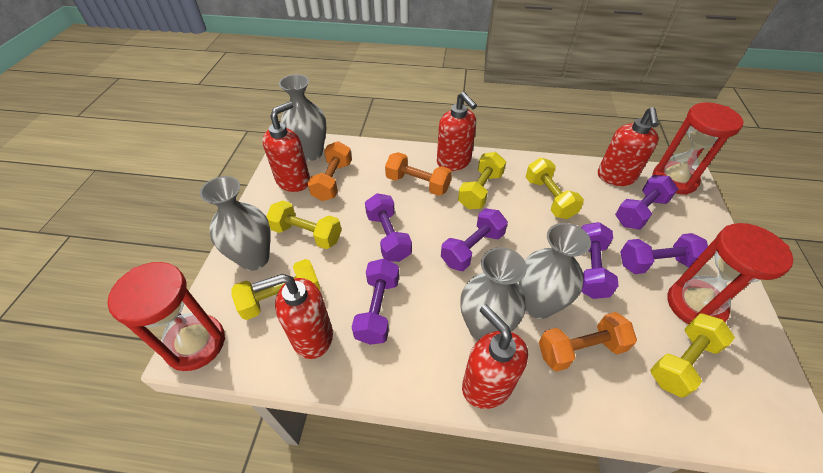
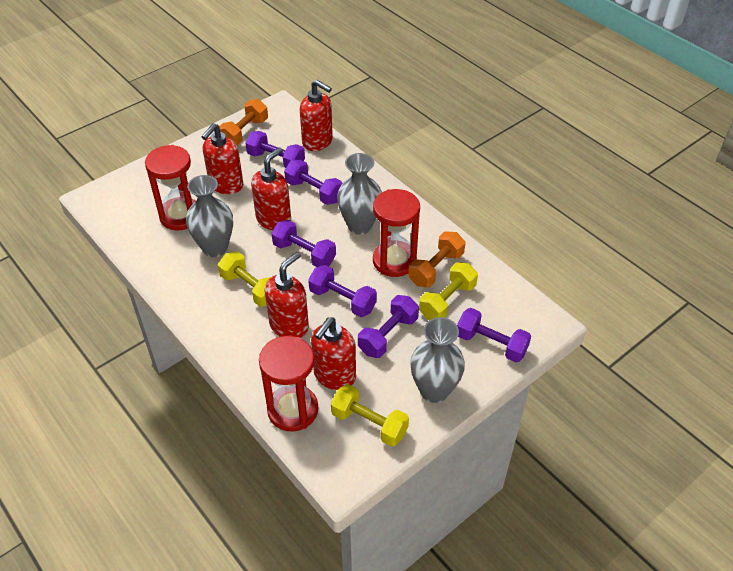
grey vase: [200,176,271,271] [279,74,326,161] [460,247,527,341] [519,223,591,319] = 4 -> [186,175,233,257] [337,153,382,235] [410,317,465,403] = 3
orange dumbbell: [308,141,352,201] [385,152,452,196] [539,312,637,372] = 3 -> [219,99,268,145] [408,231,465,287] = 2
yellow dumbbell: [231,259,320,320] [266,201,342,249] [458,152,506,209] [526,158,584,219] [650,313,735,398] = 5 -> [218,251,271,307] [331,384,409,447] [419,262,478,320] = 3

